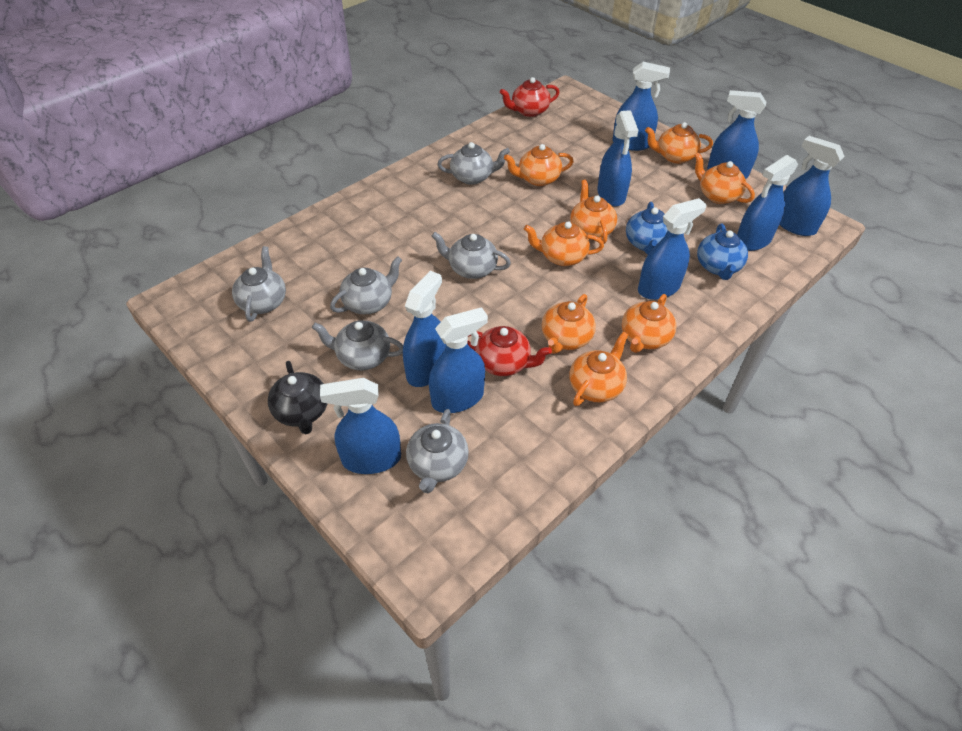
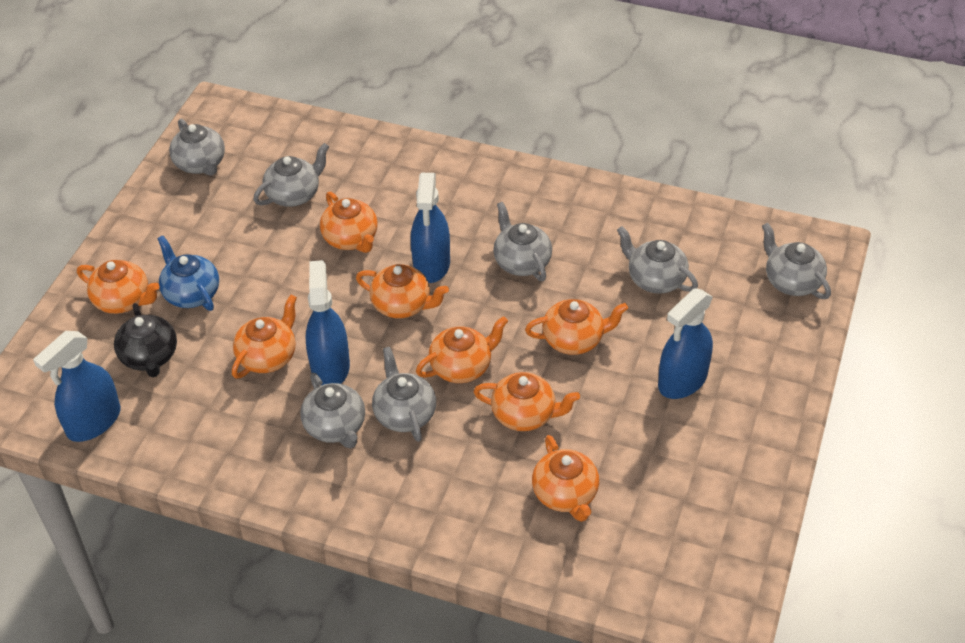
blue spray bottle: [320,378,401,474] [403,271,446,387] [429,307,488,413] [597,110,638,207] [612,62,670,151] [638,198,707,300] [707,90,766,179] [737,155,798,251] [780,136,845,236] = 9 -> [33,331,121,442] [305,260,350,386] [411,173,450,283] [658,288,713,399] = 4
blue teapot: [626,202,668,255] [697,223,748,280] = 2 -> [157,236,219,311] = 1
grey teapot: [232,246,286,322] [312,320,403,370] [330,256,402,314] [406,409,469,493] [432,232,511,279] [437,142,510,185] = 6 -> [169,119,225,176] [253,143,329,207] [300,373,365,449] [372,347,436,442] [493,202,552,281] [617,226,698,294] [762,223,831,299] = 7
red teapot: [467,326,552,376] [500,77,560,117] = 2 -> none = 0

